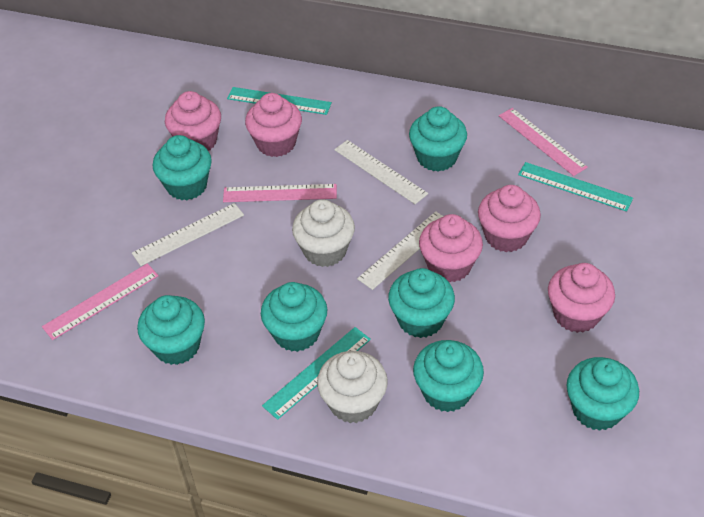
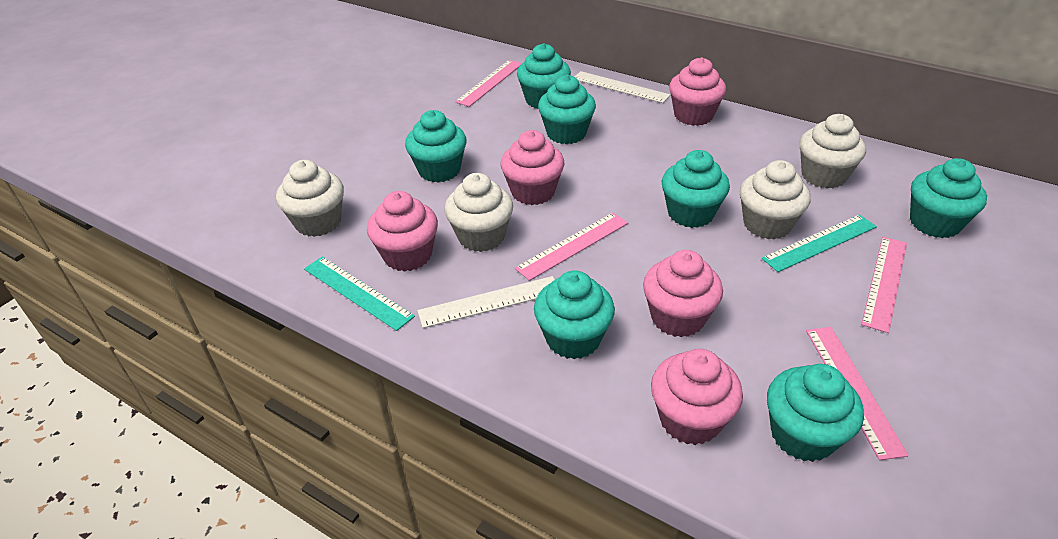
pink ruler: [42,263,159,340] [223,184,337,202] [499,108,588,176] = 3 -> [455,60,522,107] [515,213,628,281] [806,327,909,460] [861,237,907,333] = 4
turquoise ruler: [227,87,332,115] [262,327,371,420] [518,162,633,212] = 3 -> [304,257,415,331] [762,215,877,272] = 2
white cupcake: [292,199,355,267] [317,351,388,423] = 2 -> [276,160,344,237] [444,173,513,252] [740,160,811,240] [800,114,866,189] = 4
white ruler: [132,203,244,266] [334,140,428,204] [357,211,444,290] = 3 -> [417,276,555,328] [575,71,670,103] = 2

